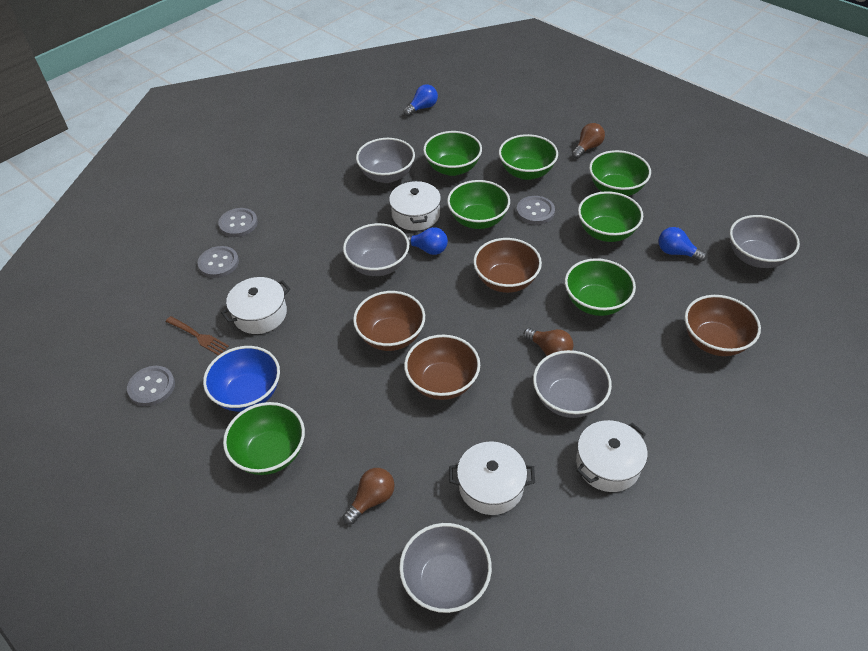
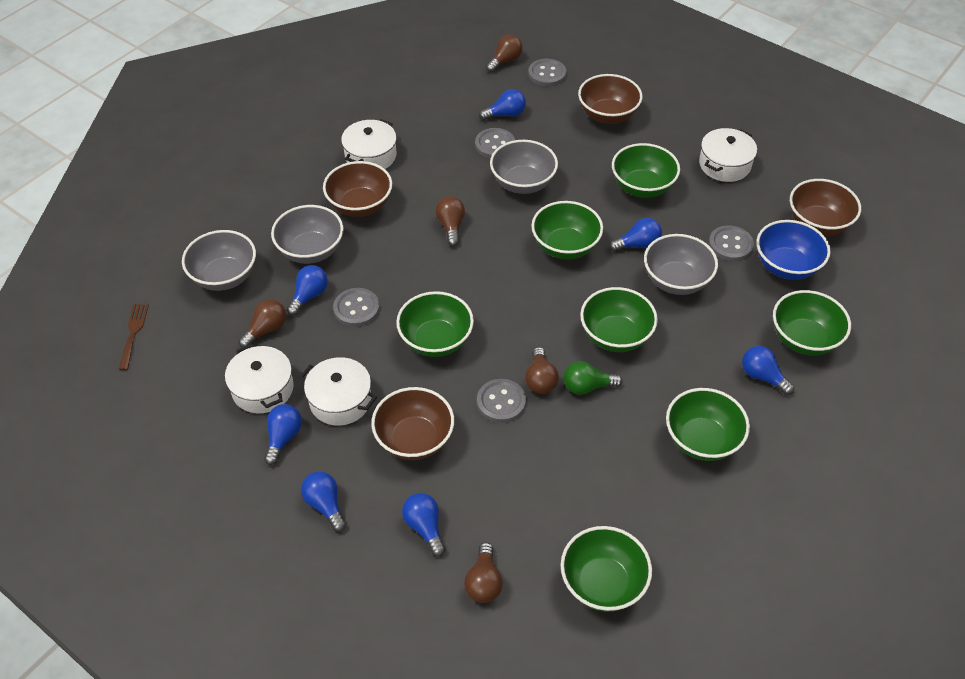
blue light bulb: [403,84,438,116] [407,227,448,255] [658,227,707,262] = 3 -> [264,404,302,465] [287,265,328,316] [301,471,346,532] [402,493,446,557] [479,89,526,120] [609,218,662,252] [742,346,794,395] = 7
brown light bulb: [343,468,395,525] [523,328,573,356] [572,123,605,159] = 3 -> [238,299,286,348] [436,196,465,246] [464,542,503,603] [486,34,523,72] [525,347,559,394] = 5
green light bulb: none = 0 -> [564,361,622,395] = 1
grey bowl: [343,223,409,276] [356,138,415,183] [399,523,492,613] [533,350,612,418] [730,215,800,268] = 5 -> [182,230,256,291] [271,205,344,264] [490,140,558,194] [644,234,718,295] = 4
grey button: [127,366,175,406] [197,246,239,278] [218,208,258,237] [517,196,555,225] = 4 -> [333,288,380,327] [475,128,515,158] [477,379,526,423] [528,59,566,86] [709,225,754,261] = 5

